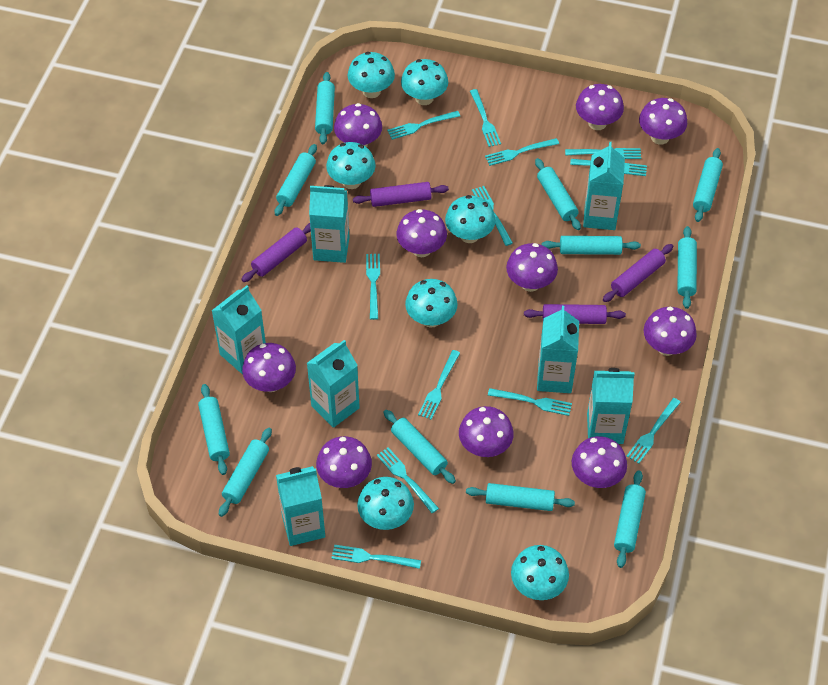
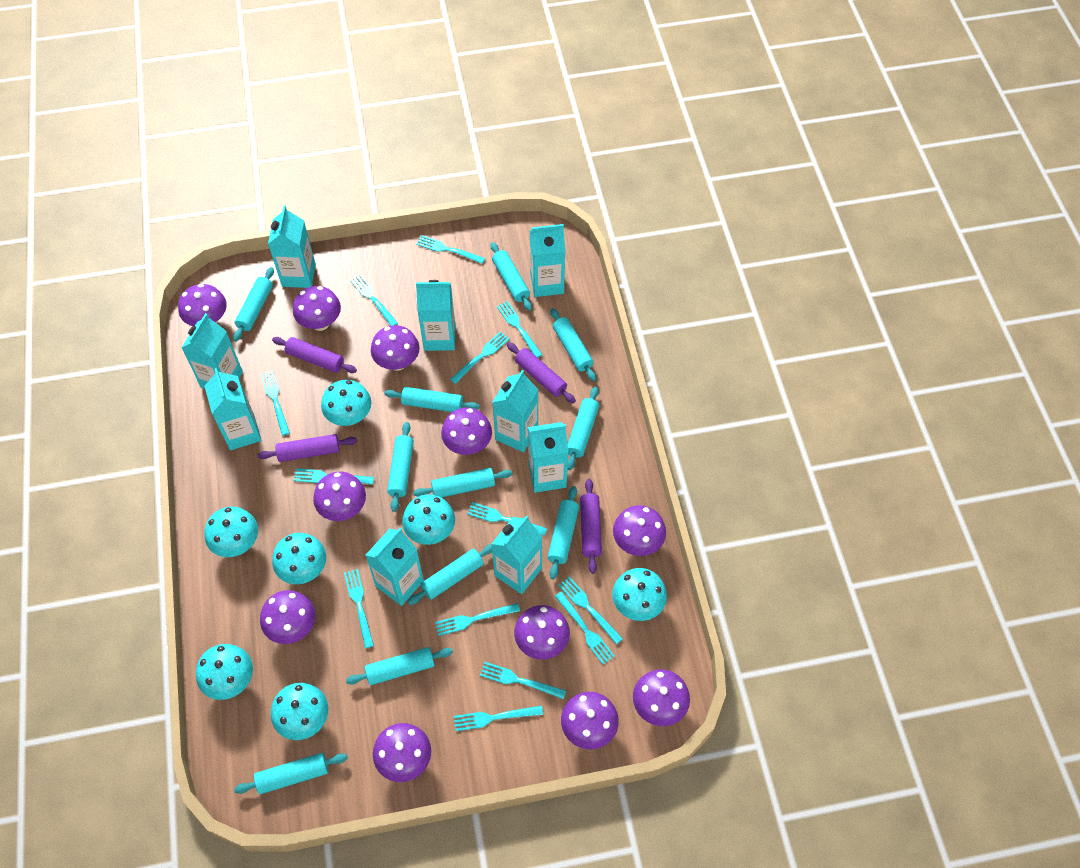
purple mushroom: [242,343,296,392] [316,436,372,488] [334,103,382,147] [397,209,447,257] [459,406,514,457] [506,243,558,292] [572,436,627,488] [576,84,624,130] [639,98,687,145] [644,307,697,356] = 10 -> [178,284,227,326] [260,590,316,644] [293,286,341,331] [313,472,366,521] [371,325,419,371] [373,723,431,782] [441,408,492,455] [514,605,570,660] [561,692,619,749] [613,505,666,556] [633,669,690,726] = 11
turquoise carton: [212,286,266,374] [276,466,325,546] [307,340,360,428] [309,185,349,263] [537,306,579,393] [583,142,625,230] [587,368,635,444] = 7 -> [181,313,243,389] [204,368,261,450] [268,206,316,288] [366,528,424,606] [416,280,455,351] [491,515,542,594] [493,370,538,452] [528,422,568,493] [530,224,565,297] = 9
turquoise fork: [331,545,421,569] [366,254,380,320] [377,447,439,513] [387,111,460,140] [418,350,460,420] [470,89,501,147] [472,186,513,246] [485,138,559,166] [488,388,572,416] [565,148,641,159] [570,159,647,176] [627,398,681,464] = 12 -> [260,371,290,436] [293,468,374,485] [344,569,374,648] [350,274,398,326] [416,235,485,264] [435,603,520,636] [450,331,510,384] [454,706,543,731] [467,502,547,536] [480,662,566,699] [497,301,542,358] [555,592,615,664] [558,577,623,644] = 13

